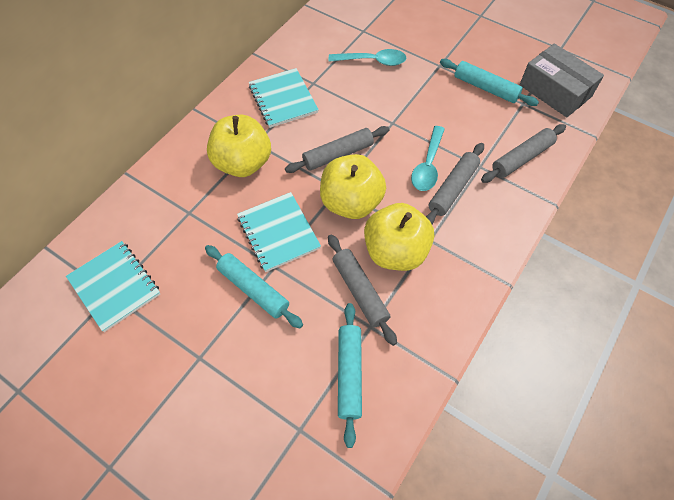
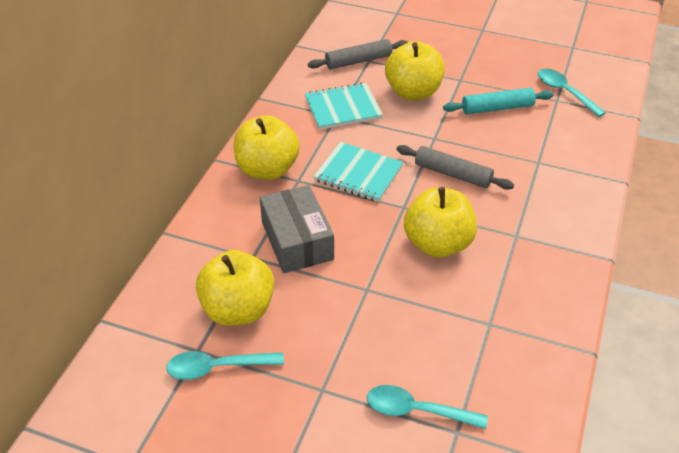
grey rolling pin: [285,126,390,173] [328,234,397,346] [426,143,484,224] [481,124,566,183] = 4 -> [308,39,408,70] [396,145,514,190] = 2
turquoise notebook: [66,241,160,332] [237,192,321,272] [249,68,319,128] = 3 -> [305,83,383,130] [313,142,404,202] = 2
turquoise rolling pin: [205,245,303,328] [338,303,362,448] [440,59,539,106] = 3 -> [443,88,554,114] = 1
turquoise spoon: [329,49,406,66] [411,126,445,191] = 2 -> [166,351,284,380] [367,385,488,429] [538,69,606,117] = 3
yellow apple: [207,115,271,177] [320,154,386,219] [364,203,434,271] = 3 -> [196,250,274,326] [234,115,300,180] [385,41,445,100] [404,187,477,258] = 4

